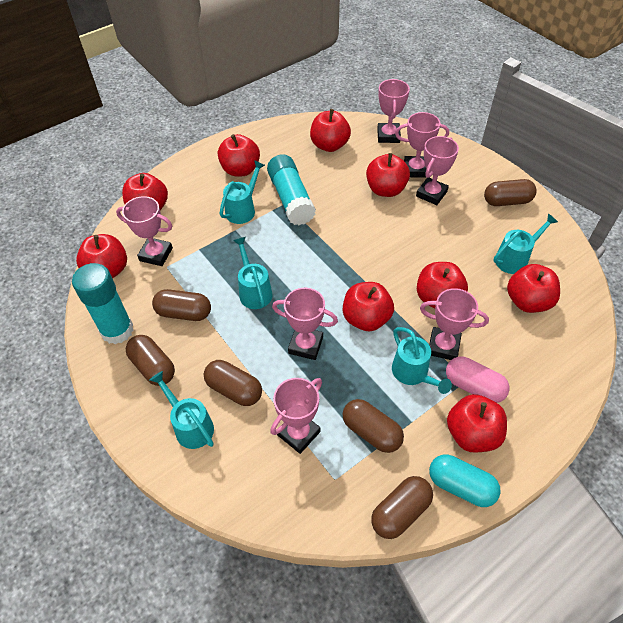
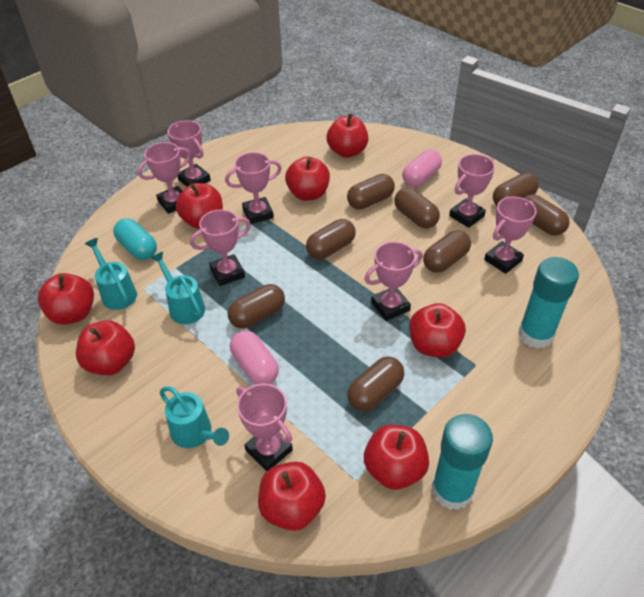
brown capsule: [126,335,175,386] [152,289,211,321] [204,360,262,406] [342,399,404,453] [371,476,433,539] [484,179,537,206] = 6 -> [228,284,285,328] [306,219,356,259] [347,174,395,210] [347,357,404,411] [394,188,440,229] [423,230,471,273] [493,173,539,206] [524,194,570,236] = 8
pink capsule: [446,357,509,403] = 1 -> [230,330,279,384] [402,150,442,187] = 2
pink trophy: [116,196,173,266] [270,378,322,454] [272,288,338,360] [377,79,410,143] [395,112,449,178] [416,136,459,205] [420,288,489,360] = 7 -> [138,142,191,214] [168,120,211,187] [190,209,251,286] [225,152,282,224] [236,384,293,471] [364,242,423,321] [449,154,495,228] [484,197,537,274] = 8
red apple: [76,234,127,278] [122,173,168,210] [218,134,260,177] [310,109,351,152] [343,282,394,331] [366,153,410,197] [417,262,468,308] [447,394,507,452] [507,264,560,313] = 9 -> [38,273,94,325] [76,320,135,375] [176,183,223,229] [258,462,326,531] [285,156,330,201] [327,113,368,158] [364,425,429,490] [409,303,466,358] = 8
turquoise watering can: [150,371,214,449] [219,160,265,224] [233,237,272,309] [392,327,452,394] [494,214,558,274] = 5 -> [85,238,137,310] [151,252,205,324] [160,386,229,448] = 3

